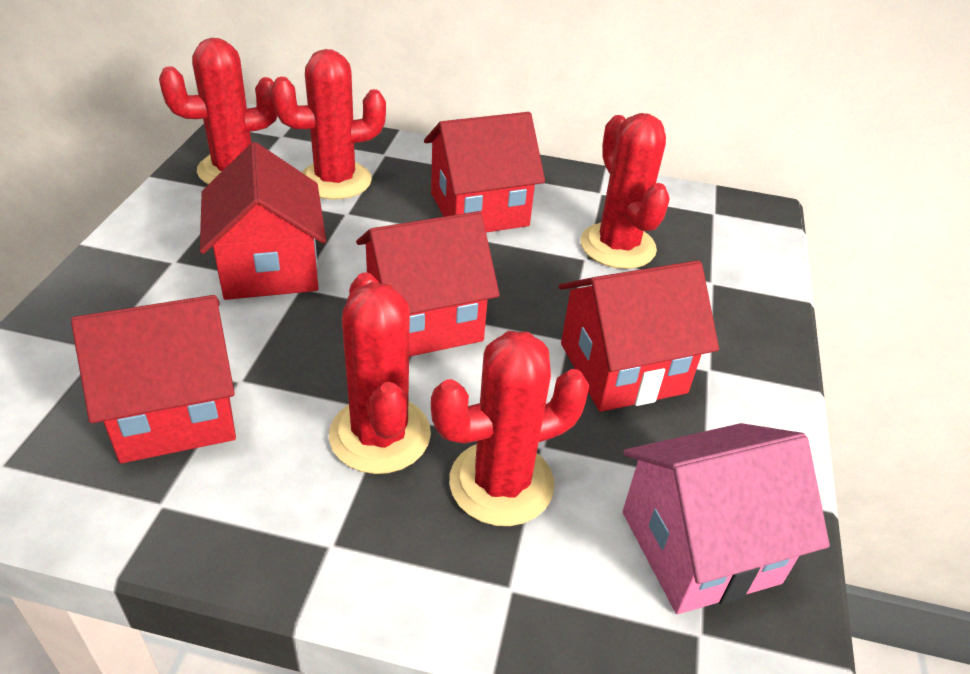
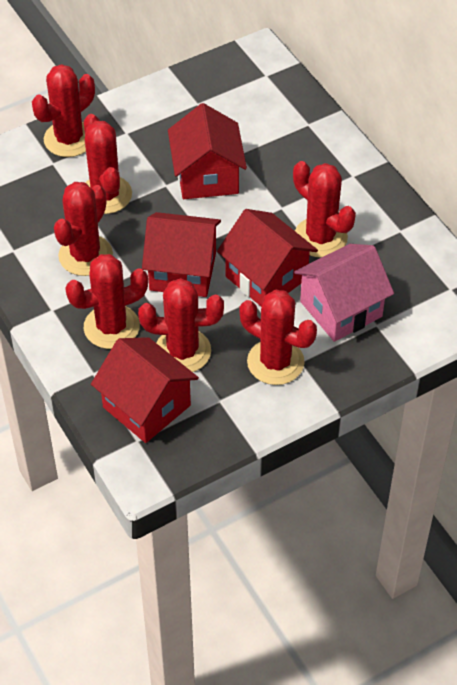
red cactus: [159,38,277,184] [271,49,386,200] [329,272,431,474] [431,331,589,526] [581,113,670,269] = 5 -> [32,64,95,157] [54,182,113,276] [65,254,148,349] [84,114,132,214] [138,278,224,372] [239,290,317,385] [293,161,356,258] = 7
red house: [71,295,236,463] [200,142,326,300] [356,211,500,357] [424,112,545,233] [559,260,719,412] = 5 -> [91,337,199,443] [142,212,221,297] [168,103,247,199] [217,209,318,307] = 4

